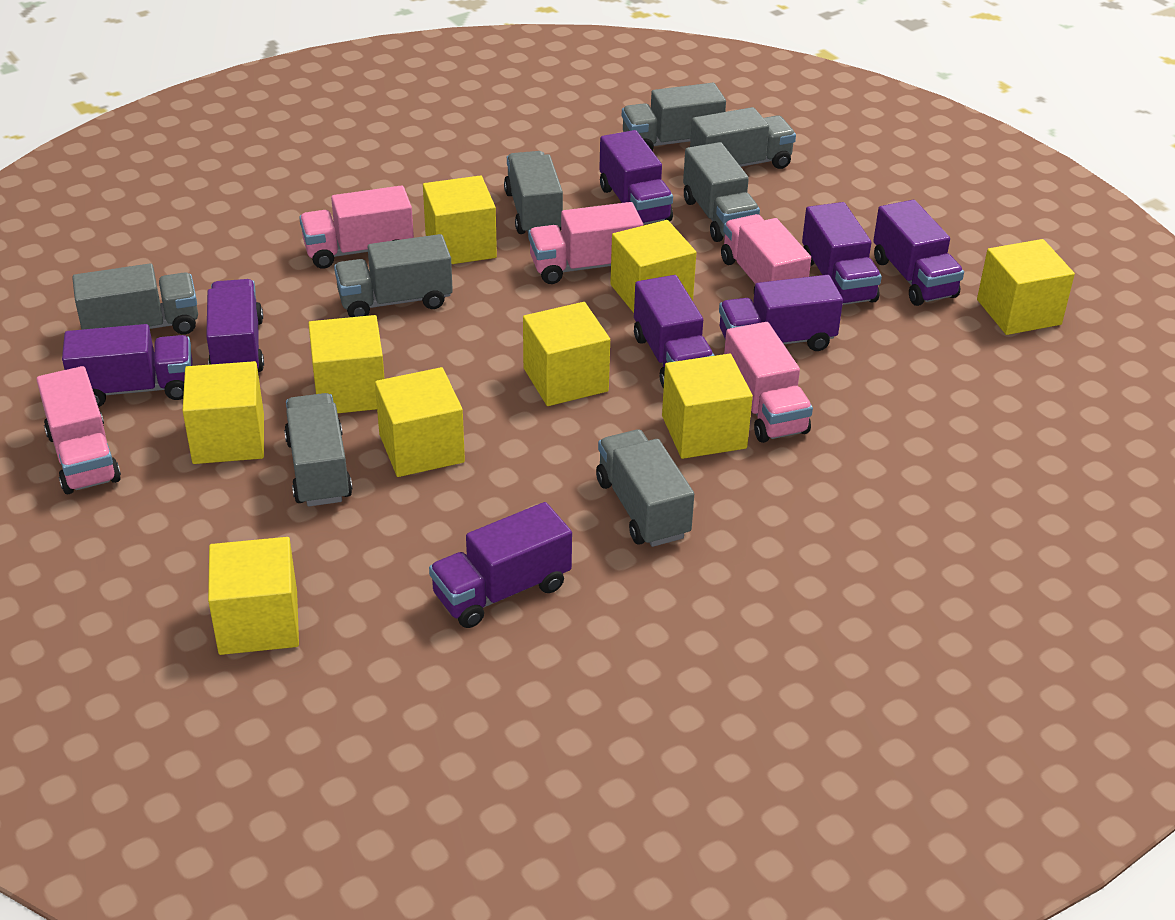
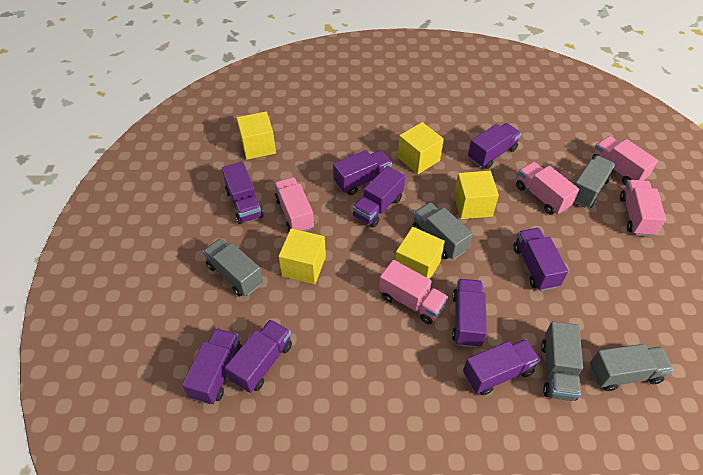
grey truck: [72,263,198,334] [284,393,352,506] [334,234,453,317] [504,151,563,234] [596,430,694,547] [622,83,726,151] [683,142,760,242] [690,107,796,169] = 8 -> [203,238,263,296] [413,202,473,260] [541,321,583,401] [574,155,615,208] [590,344,674,391] = 5
purple truck: [62,324,193,407] [206,279,264,372] [429,502,572,628] [599,130,673,225] [634,275,715,388] [719,275,843,351] [802,202,882,305] [873,200,964,306] = 8 -> [182,328,242,405] [222,162,263,224] [225,319,292,393] [333,150,392,195] [353,166,405,227] [452,279,487,348] [463,339,540,395] [468,123,521,169] [514,228,568,291] = 9
yellow cube: [182,361,264,464] [208,537,299,655] [308,315,385,413] [375,367,465,477] [423,175,497,264] [523,302,610,406] [610,220,697,313] [662,354,753,459] [977,239,1075,335] = 9 -> [237,112,276,160] [278,228,326,284] [395,227,445,279] [398,122,444,174] [454,171,499,219] = 5

